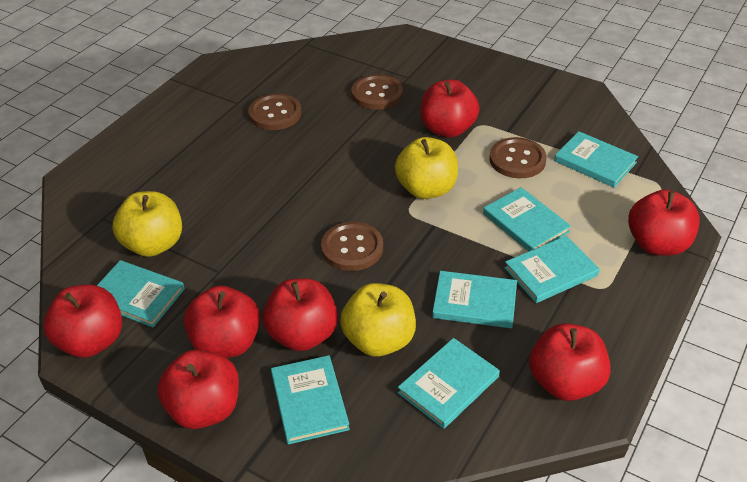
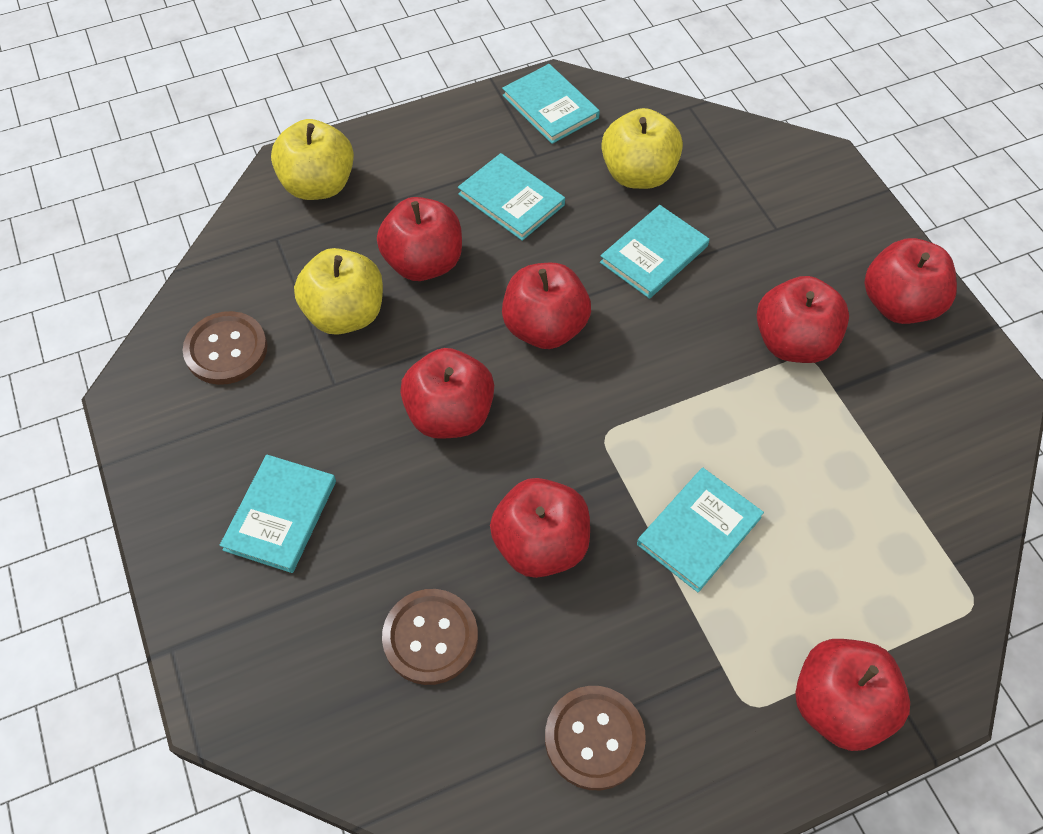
brown button: [249,93,302,130] [321,222,383,271] [351,74,403,110] [489,137,547,178] = 4 -> [183,311,267,385] [382,589,478,685] [545,686,646,790] = 3
turquoise book: [97,260,185,327] [271,355,350,445] [398,338,500,429] [432,271,517,328] [483,187,571,252] [504,236,600,303] [554,131,638,188] = 7 -> [220,454,336,573] [458,153,565,241] [502,64,600,144] [600,205,709,299] [637,468,764,592] = 5

